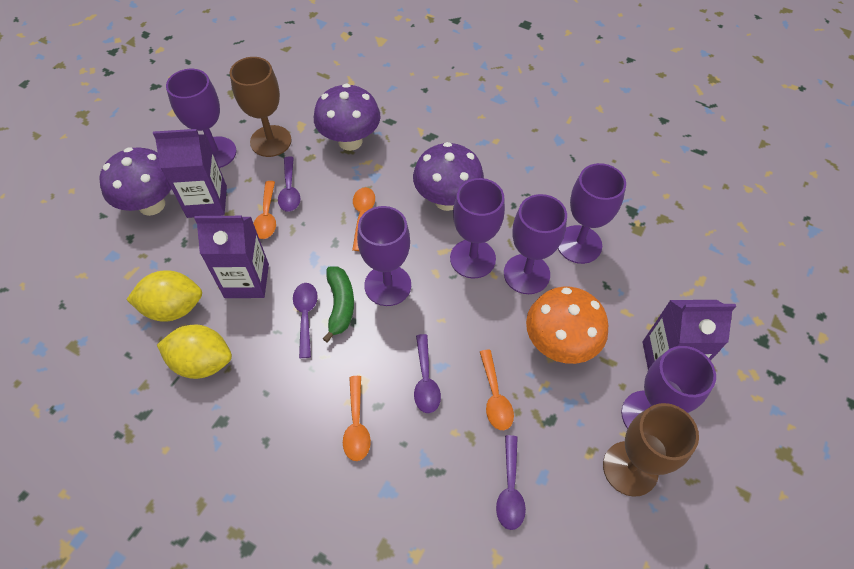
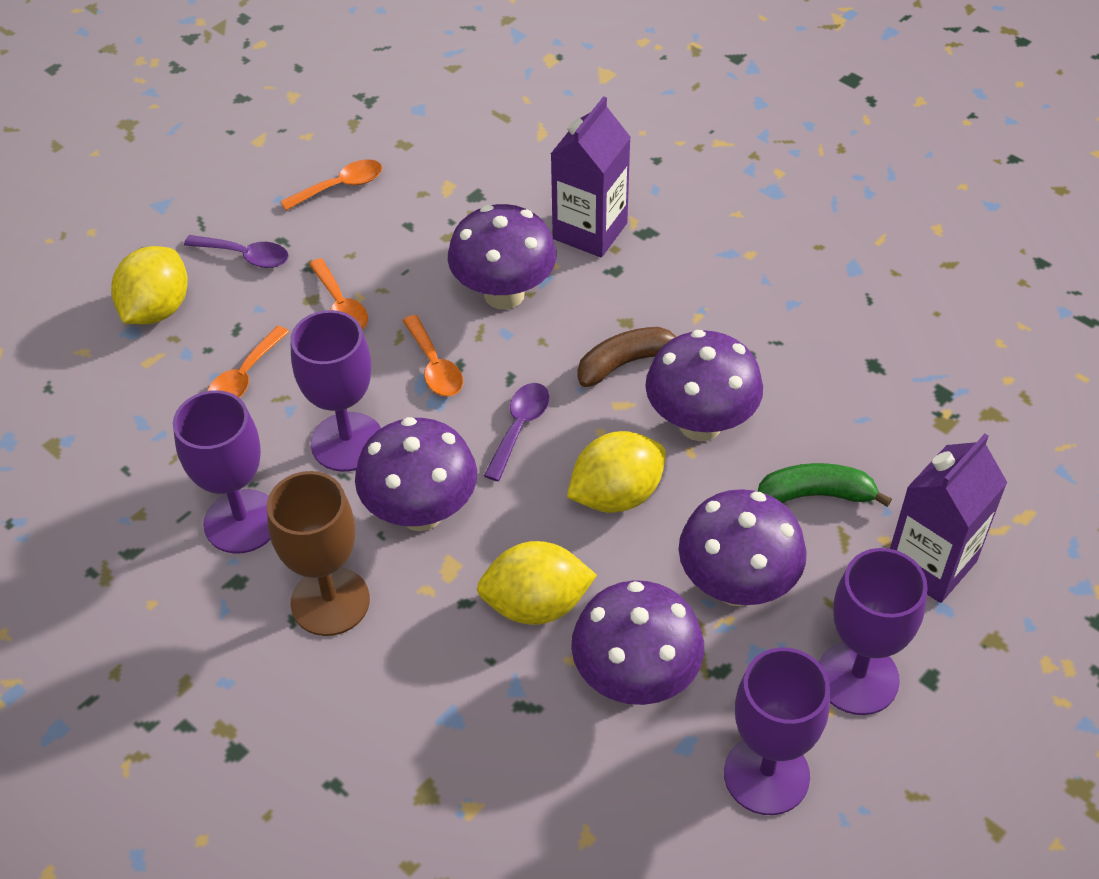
brown banana: none = 0 -> [577,327,676,387] = 1
brown goblet: [230,57,292,157] [603,403,699,497] = 2 -> [267,471,370,636] = 1
orange mushroom: [526,287,608,364] = 1 -> none = 0
purple carton: [153,129,227,218] [194,216,269,298] [643,300,736,370] = 3 -> [551,96,631,257] [890,434,1007,603] = 2
purple goblet: [166,69,236,168] [357,206,411,306] [450,178,505,278] [504,194,567,294] [558,163,626,264] [621,346,716,429] = 6 -> [173,390,271,554] [290,310,381,472] [724,647,830,815] [819,548,927,715] = 4
purple mushroom: [99,147,171,216] [314,83,381,151] [413,142,484,211] = 3 -> [355,417,477,531] [448,204,556,310] [571,580,704,705] [645,330,763,441] [679,489,807,606] = 5
purple spoon: [278,156,300,212] [293,283,318,358] [414,334,441,413] [496,435,526,530] = 4 -> [184,235,289,268] [484,383,550,481] = 2
yellow lemon: [126,270,202,322] [157,324,232,379] = 2 -> [111,246,188,325] [477,541,597,625] [567,431,666,513] = 3

